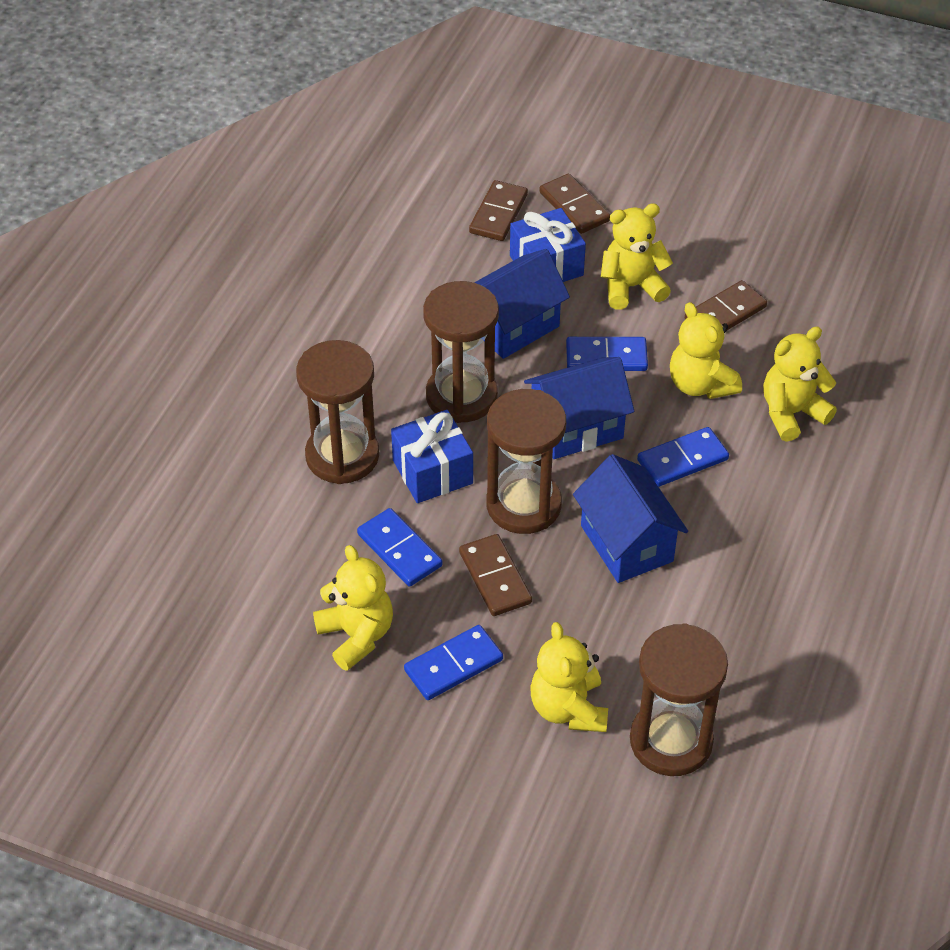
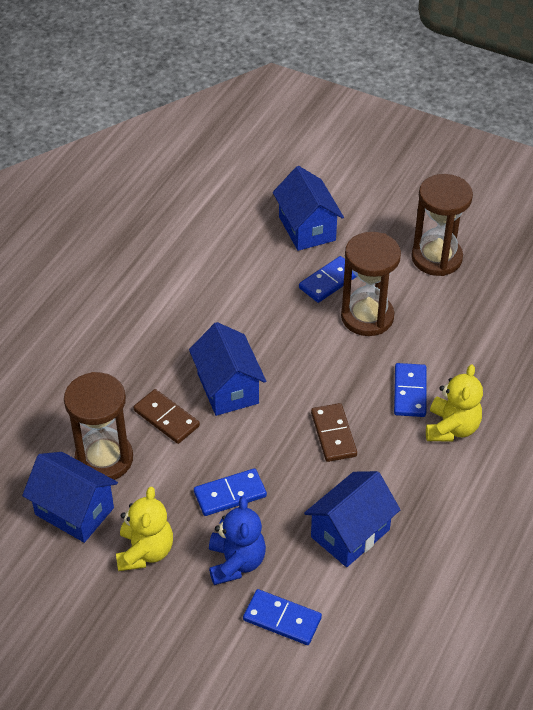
blue gift: [391,410,473,503] [510,208,586,282] = 2 -> none = 0
blue house: [474,249,570,359] [524,357,634,459] [573,454,688,583] = 3 -> [22,452,118,543] [189,322,266,416] [273,166,344,251] [304,471,400,567] = 4
blue teddy bear: none = 0 -> [209,496,266,585] = 1
brown domino: [459,534,532,616] [469,180,528,241] [540,174,610,234] [685,280,767,330] = 4 -> [133,389,200,444] [311,403,357,462] = 2
brown hourglass: [296,340,379,484] [423,281,499,423] [486,389,566,534] [630,623,728,776] = 4 -> [64,372,133,480] [341,232,401,336] [411,174,473,276] = 3
yellow teddy bear: [313,545,393,671] [530,622,608,732] [601,203,673,310] [670,302,742,399] [763,326,837,442] = 5 -> [116,487,173,571] [426,364,483,441] = 2

